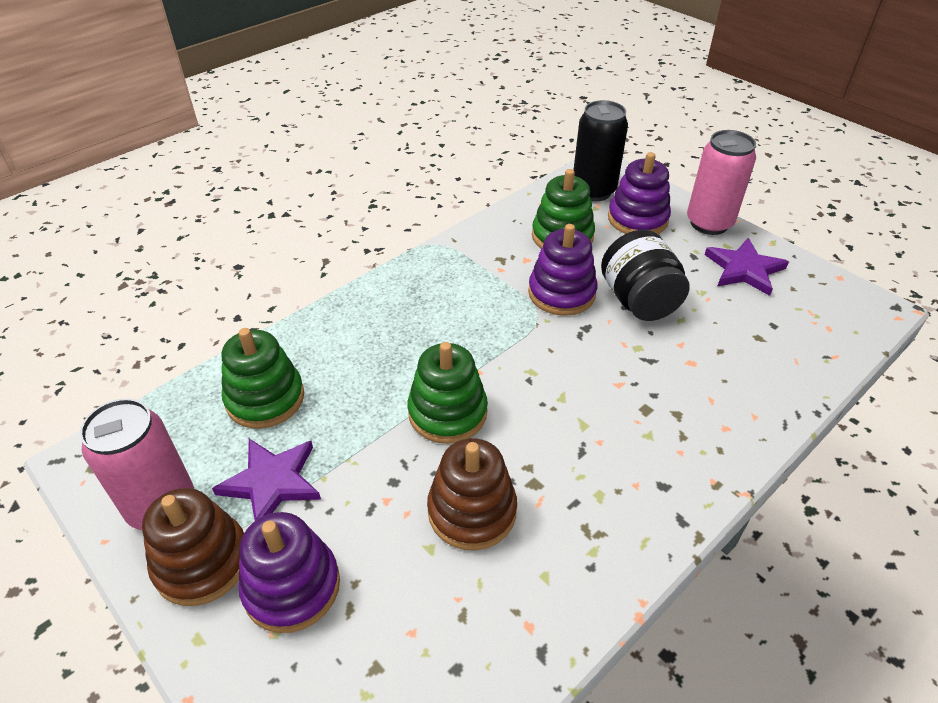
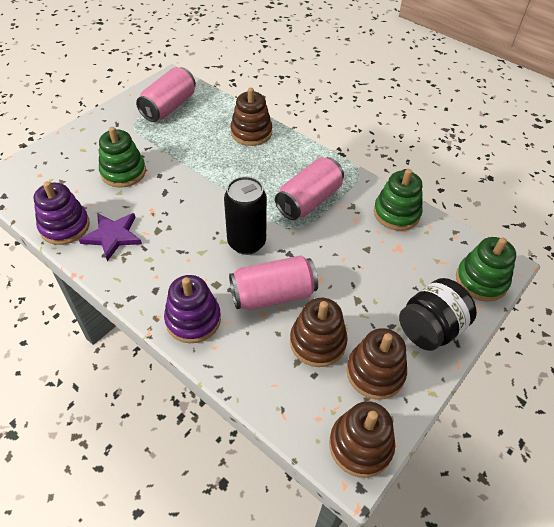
brown stacking toy: [142,488,244,606] [427,438,517,551] = 2 -> [231,88,272,146] [290,298,348,367] [329,401,395,478] [346,328,407,400] = 4
pink can: [80,398,194,530] [687,130,756,235] = 2 -> [136,67,196,122] [229,255,318,310] [275,157,344,220] = 3
purple stacking toy: [238,512,340,633] [528,224,597,316] [608,152,671,234] = 3 -> [34,181,90,245] [164,275,221,343] = 2
purple star: [212,439,321,521] [705,238,789,296] = 2 -> [79,213,142,261] = 1

